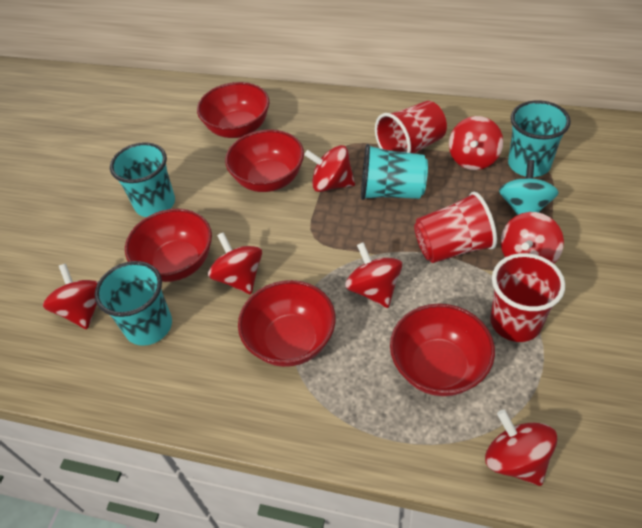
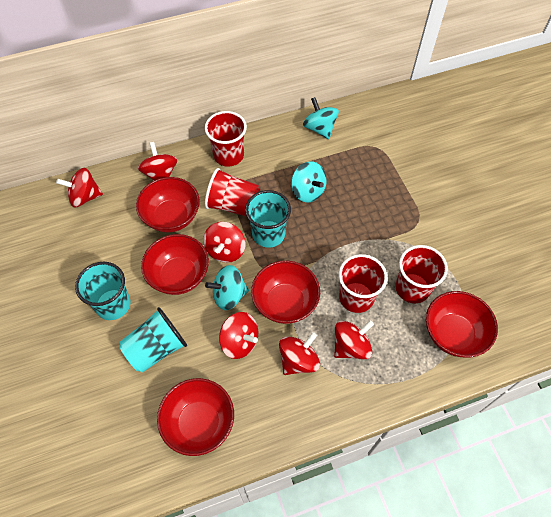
red cup: [375,101,447,154] [414,192,497,263] [490,253,565,342] = 3 -> [205,111,247,167] [205,168,260,217] [339,254,387,313] [396,245,448,303] = 4
red spinning top: [43,264,98,329] [208,232,262,294] [304,145,355,192] [345,242,402,308] [449,116,503,170] [485,409,557,486] [501,212,564,264] = 7 -> [56,168,103,207] [138,142,177,180] [203,222,245,263] [219,312,258,359] [279,332,320,375] [334,320,374,359] = 6
turquoise cup: [95,261,172,346] [110,142,175,217] [361,144,428,200] [508,100,571,177] = 4 -> [75,262,130,320] [119,307,187,373] [245,190,291,248] = 3
turquoise spinning top: [499,160,559,215] = 1 -> [205,265,249,310] [291,161,327,202] [303,97,339,139] = 3

